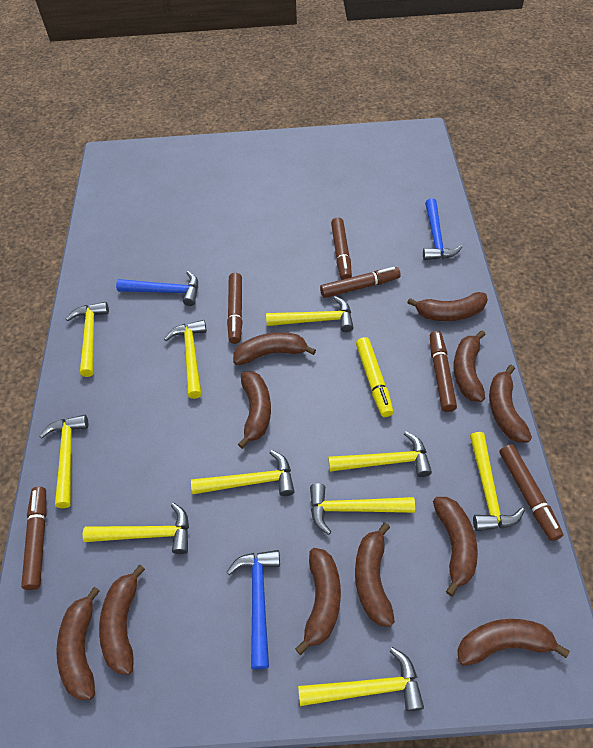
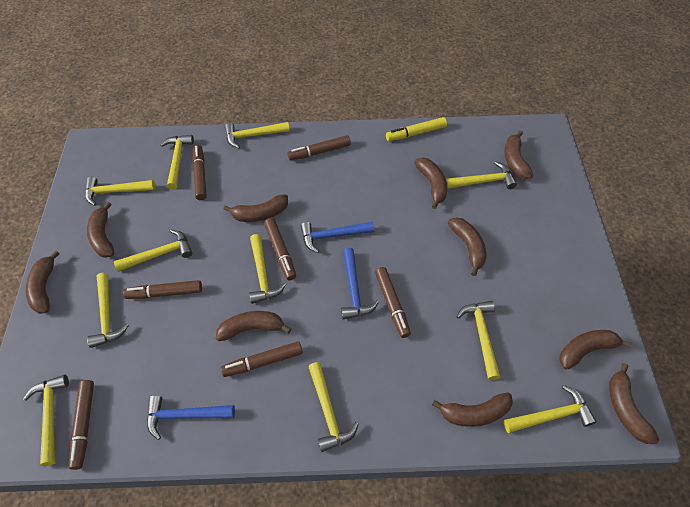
brown banana: [56,587,100,700] [99,565,145,675] [233,332,316,365] [238,371,271,449] [295,548,341,655] [355,523,395,627] [407,292,488,321] [433,497,478,596] [453,330,486,402] [457,619,570,666] [489,365,532,443] = 11 -> [26,250,60,314] [87,202,114,258] [216,311,291,341] [223,194,288,222] [414,158,447,209] [432,392,513,427] [448,217,487,276] [505,130,533,179] [559,330,632,370] [609,363,659,444] = 10
brown marker: [21,487,47,590] [227,273,243,344] [320,267,401,298] [331,217,352,280] [430,331,457,412] [499,444,563,541] = 6 -> [69,380,94,470] [123,280,202,299] [192,145,207,200] [221,341,303,377] [264,218,296,280] [287,135,351,161] [375,267,411,338] = 7
yellow hammer: [39,415,88,508] [66,302,109,377] [83,503,189,554] [164,320,207,399] [191,450,295,496] [266,296,354,332] [298,647,424,711] [310,484,415,535] [328,431,432,477] [470,432,525,531] = 10 -> [23,375,69,466] [85,177,155,206] [87,273,129,348] [114,230,192,272] [160,135,194,190] [225,122,290,148] [249,234,286,304] [308,362,359,452] [446,161,517,189] [456,301,500,380] [504,385,596,433] = 11

